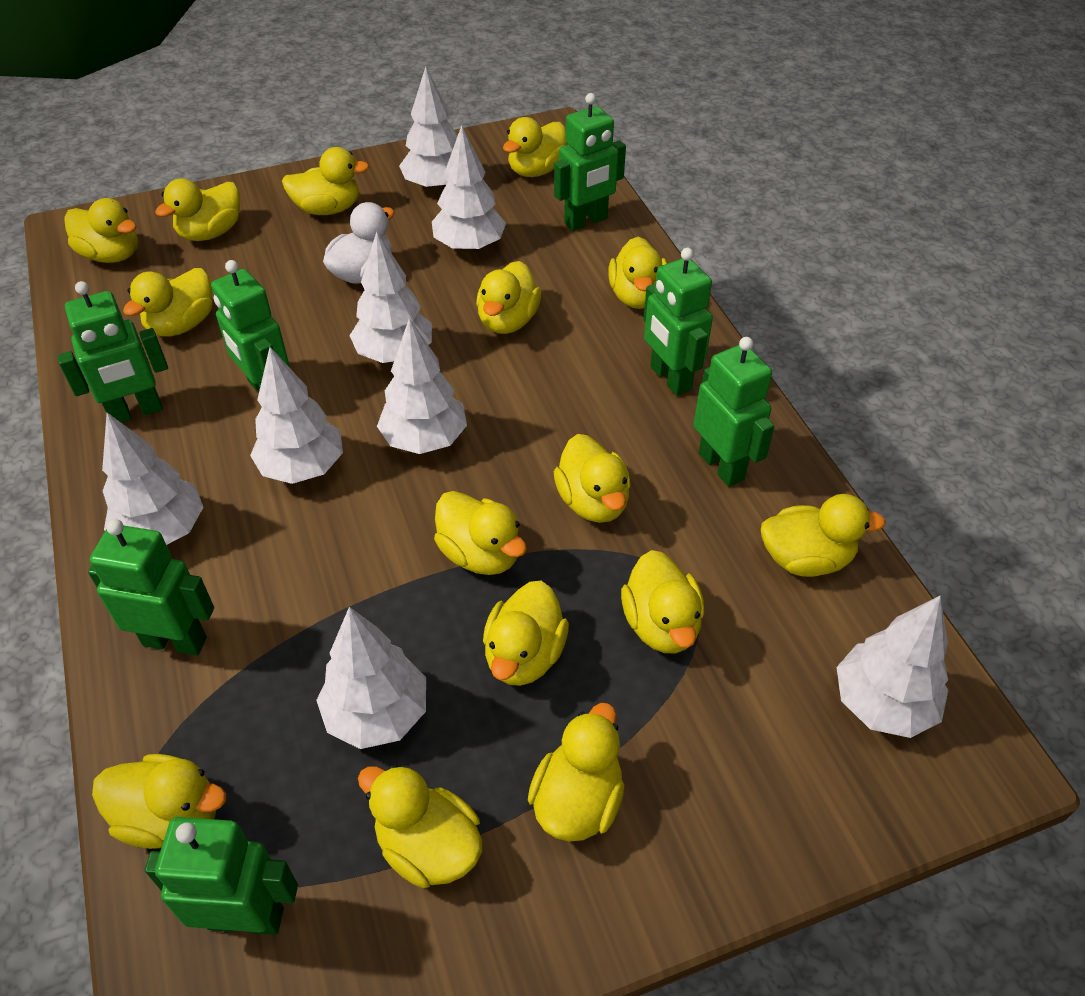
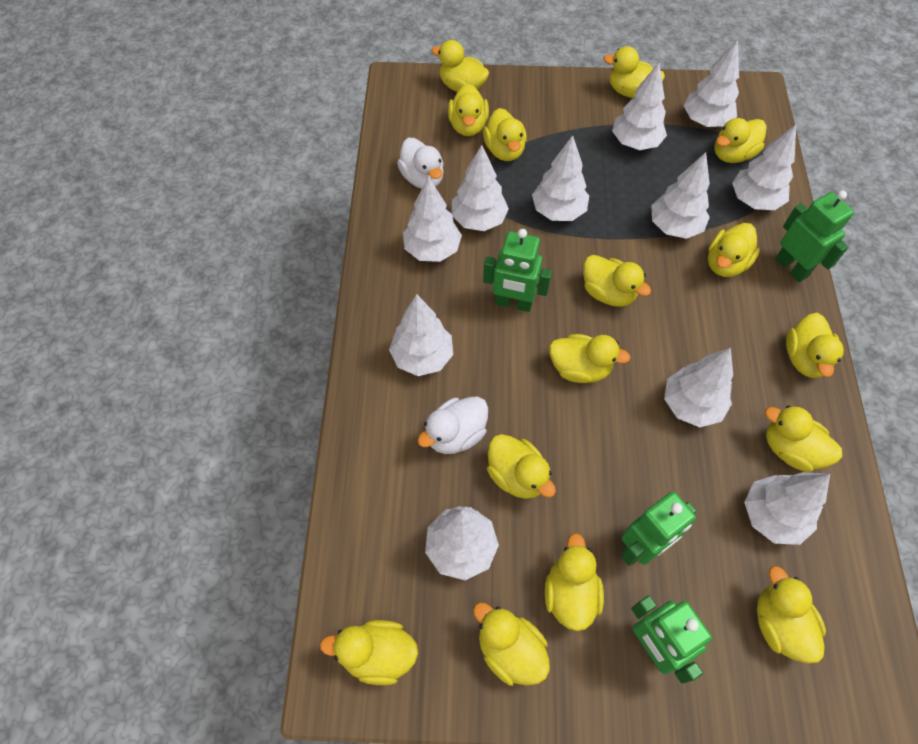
green robot: [57,281,168,423] [88,519,214,656] [145,817,298,935] [211,260,289,391] [554,93,626,231] [643,248,713,396] [694,337,774,487] = 7 -> [483,229,552,312] [621,492,696,566] [631,595,712,684] [775,190,854,282] = 4
white duck: [323,202,395,284] = 1 -> [397,138,444,189] [418,396,488,454] = 2
white tree: [102,413,203,545] [250,347,343,484] [316,607,426,749] [350,232,432,363] [377,318,467,454] [399,67,457,191] [432,125,506,252] [837,596,948,738] = 8 -> [389,294,453,376] [403,177,462,262] [425,506,499,580] [451,145,509,231] [532,135,589,221] [612,63,667,150] [651,152,710,239] [664,348,733,427] [684,40,739,127] [732,124,796,210] [744,472,830,545] = 11

